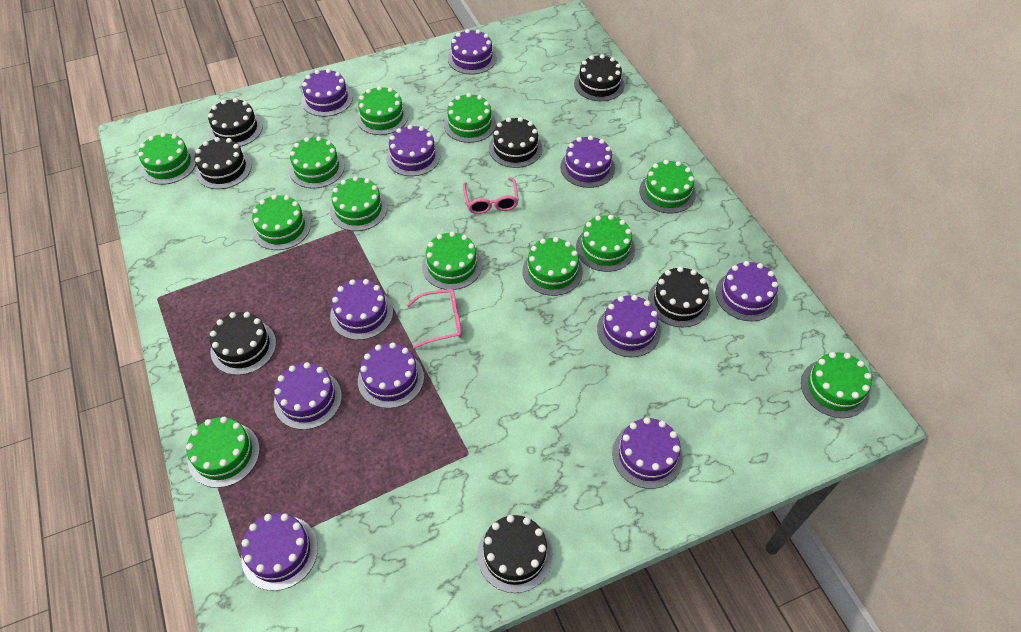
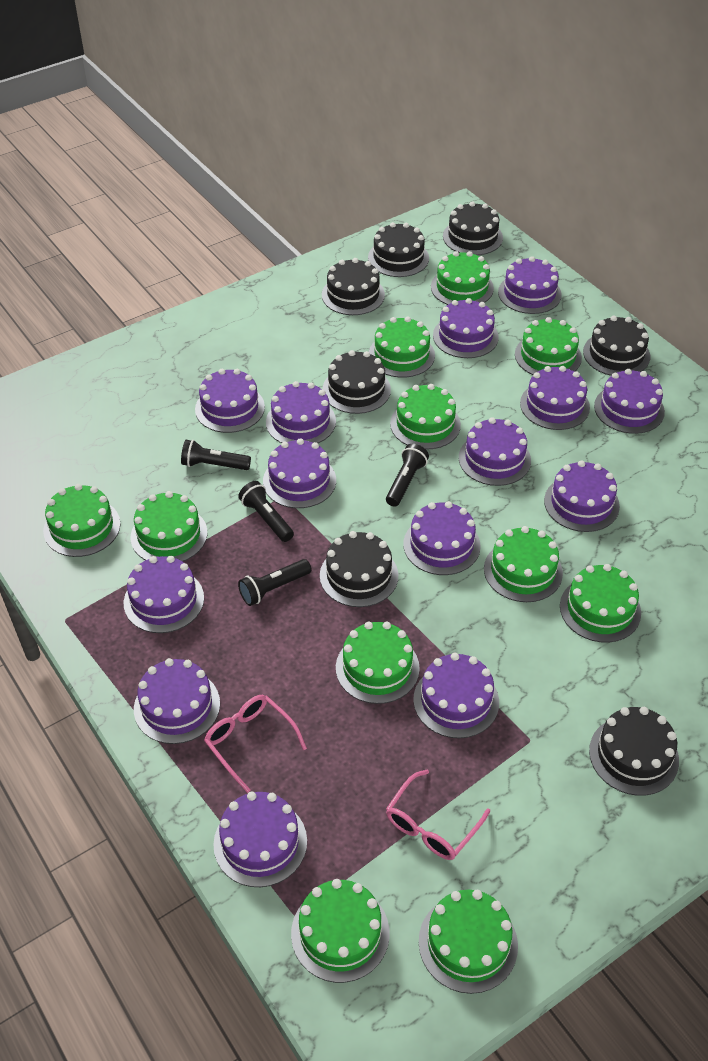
black flashlight: none = 0 -> [181,440,251,470] [238,481,294,542] [238,559,312,606] [386,444,429,507] = 4
green cake: [138,132,196,185] [186,417,260,488] [252,195,311,250] [289,136,345,189] [330,176,387,231] [356,86,408,135] [422,231,482,290] [444,93,496,143] [522,237,583,296] [576,215,635,272] [639,160,696,213] [801,352,872,418] = 12 -> [43,484,120,557] [131,491,207,562] [291,879,390,983] [336,622,420,704] [369,317,435,378] [390,384,461,450] [419,890,518,994] [431,251,494,305] [484,526,563,602] [515,317,582,375] [560,564,641,643] = 11
purple cake: [241,513,318,591] [274,362,342,430] [301,69,353,117] [330,279,393,340] [358,342,424,408] [386,125,440,176] [448,29,497,75] [560,136,615,188] [597,295,661,357] [612,417,683,489] [715,261,778,321] = 11 -> [124,556,204,633] [134,658,220,744] [195,369,265,433] [213,791,307,887] [263,438,336,508] [266,381,336,443] [403,501,481,575] [413,653,499,738] [433,298,499,358] [459,417,531,486] [498,256,562,314] [520,366,590,430] [544,460,620,532] [594,369,665,434] = 14

